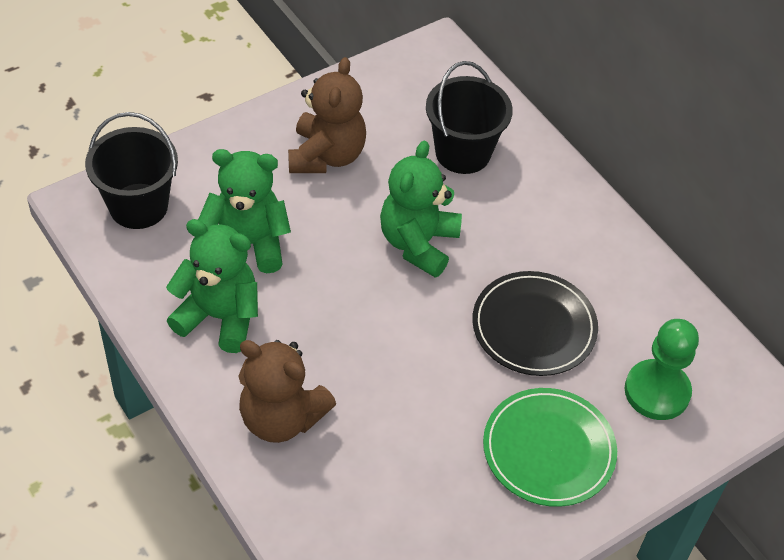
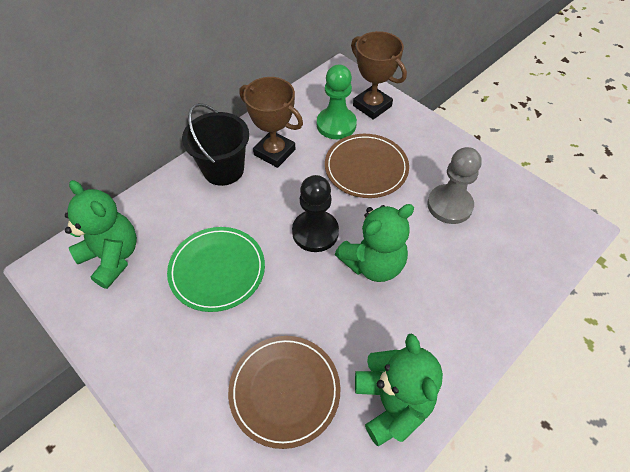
black bucket: [85,112,178,229] [426,61,513,174] = 2 -> [182,103,249,186] = 1
black pawn: none = 0 -> [292,175,339,252] = 1
black plate: [472,271,598,376] = 1 -> none = 0
brown plate: none = 0 -> [228,336,341,449] [325,134,409,198] = 2
brown teddy bear: [238,340,336,443] [288,57,366,173] = 2 -> none = 0
brown trophy: none = 0 -> [239,77,303,168] [351,31,407,120] = 2
grey pawn: none = 0 -> [427,147,482,224] = 1

